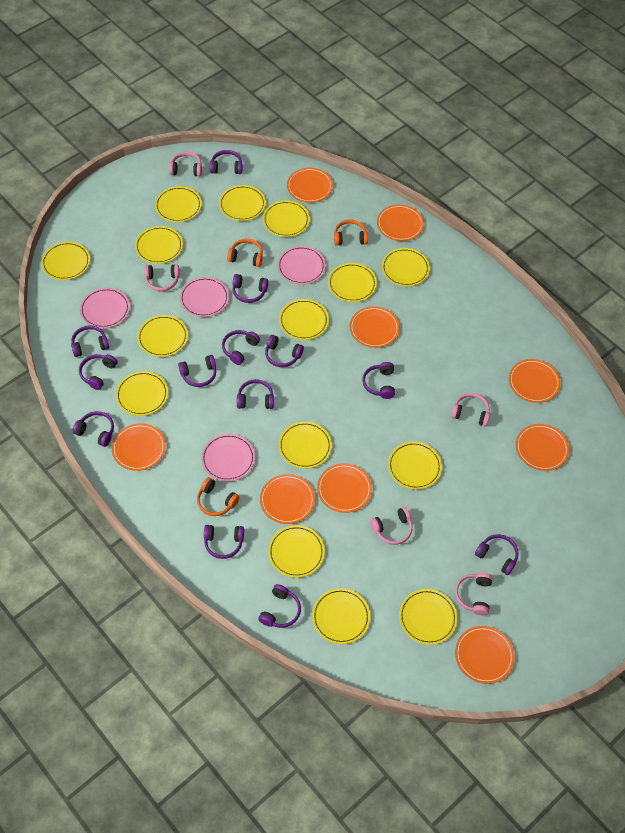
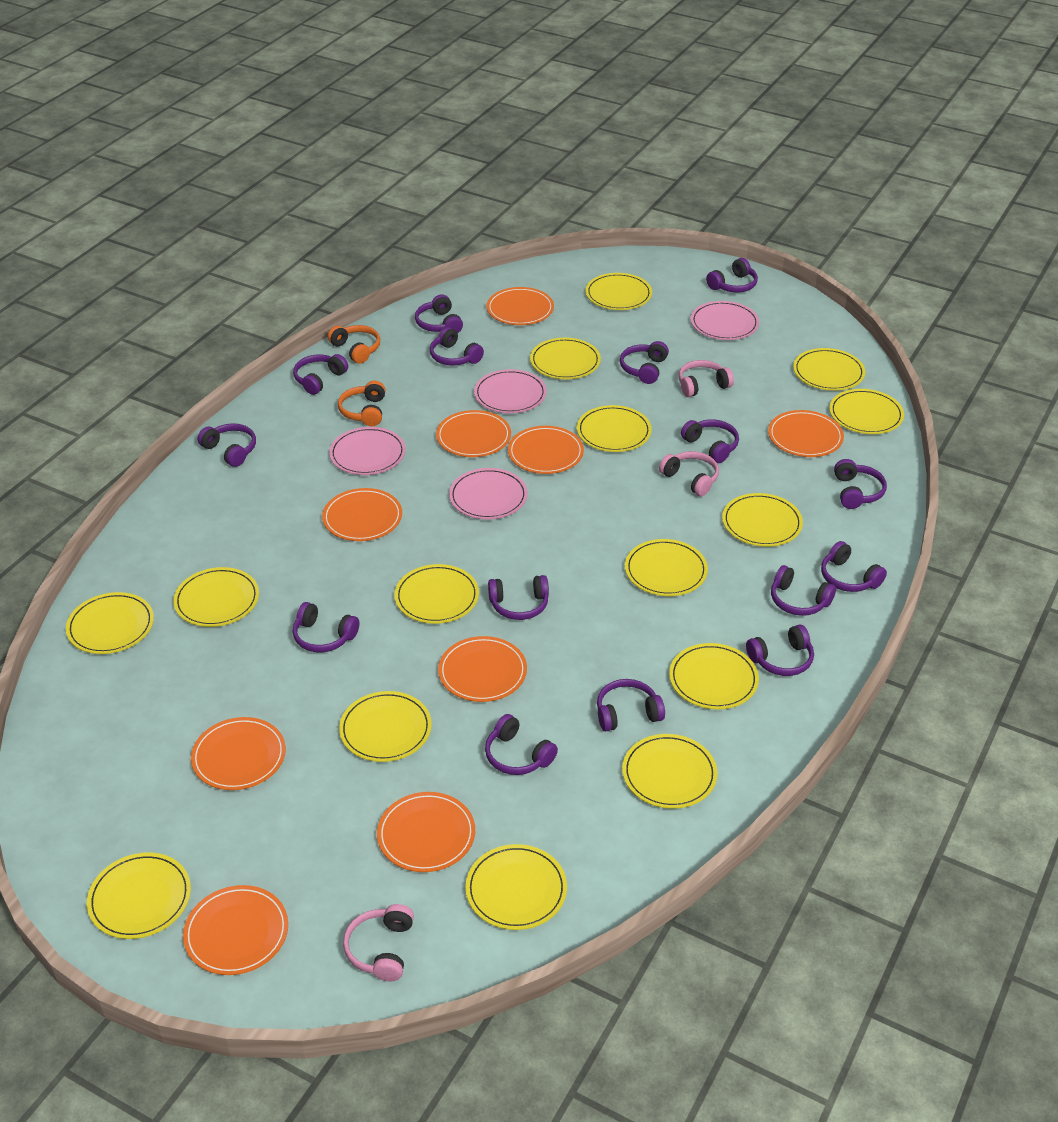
orange headphones: [197,477,240,516] [227,239,263,267] [334,219,368,246] = 3 -> [328,325,380,364] [338,381,385,426] = 2
pink headphones: [144,264,180,291] [169,152,202,177] [370,507,413,545] [451,393,490,426] [455,573,492,615] = 5 -> [343,904,414,981] [659,451,719,496] [679,360,734,397] = 3
purple headphones: [71,325,109,357] [72,411,114,447] [79,354,118,390] [178,355,216,387] [204,525,244,559] [210,150,242,174] [222,330,260,365] [233,274,268,303] [237,379,274,409] [258,584,301,628] [265,335,304,367] [362,362,395,399] [475,534,519,575] = 13 -> [198,423,256,467] [293,354,348,395] [293,602,359,652] [415,294,463,333] [430,327,484,366] [485,714,558,775] [488,575,549,620] [597,679,665,731] [620,341,669,384] [681,420,739,463] [706,258,758,293] [746,624,814,676] [771,565,836,616] [821,541,887,592] [834,459,887,509] = 15

